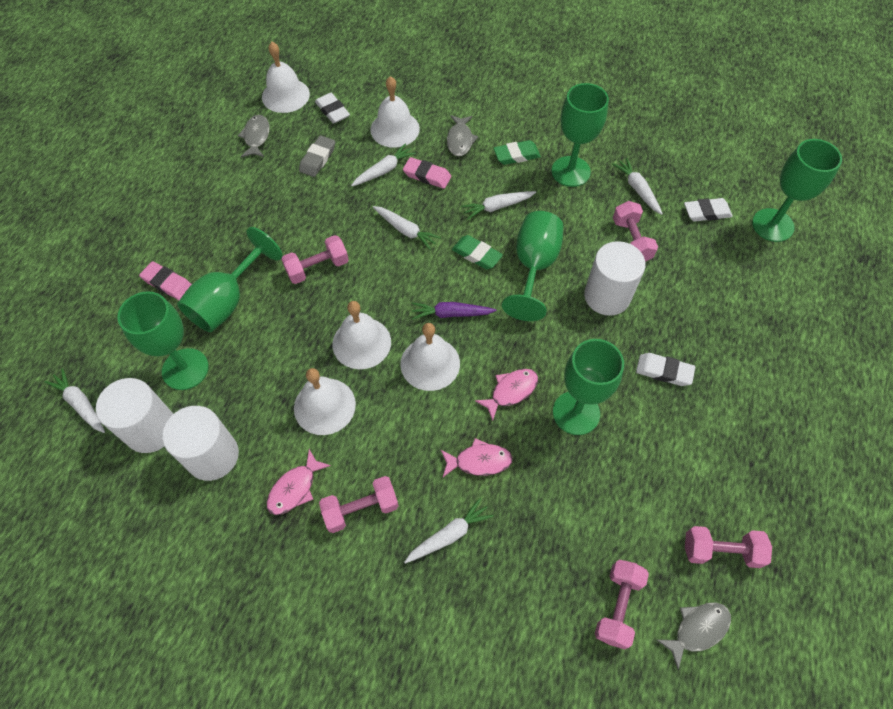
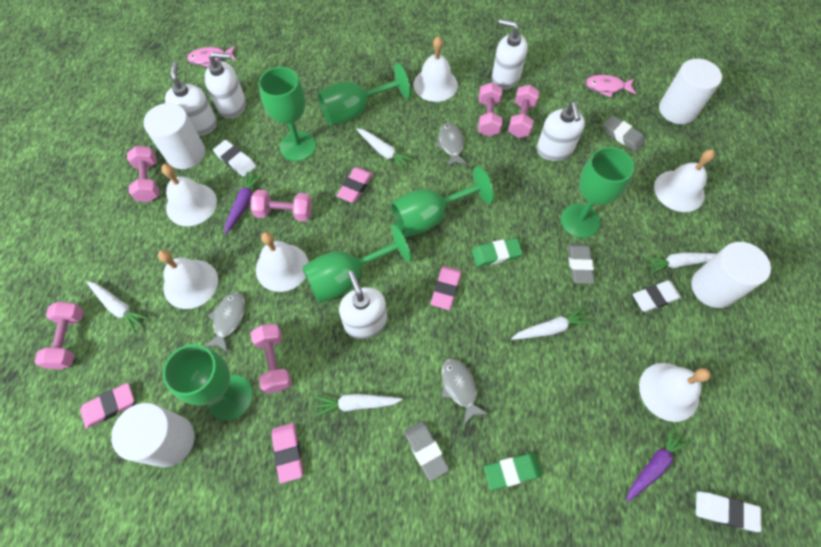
grey eraser: [299,135,335,177] = 1 -> [404,421,450,481] [568,244,595,284] [603,115,645,152] = 3
pink dumbbell: [281,235,349,284] [319,476,399,533] [595,560,649,649] [613,201,658,262] [685,526,772,568] = 5 -> [34,301,84,370] [127,145,159,202] [250,190,312,221] [250,324,292,394] [478,82,502,137] [508,85,540,138] = 6
pink eraser: [139,261,192,300] [403,157,451,189] = 2 -> [80,383,134,429] [272,423,303,483] [336,167,373,203] [431,266,462,310] = 4
pink fish: [267,449,331,515] [440,438,513,477] [475,369,538,421] = 3 -> [187,46,236,67] [585,75,636,98] = 2
purple carrot: [412,302,497,320] = 1 -> [225,171,263,234] [626,426,691,502] = 2
white bell: [262,42,310,113] [294,368,356,435] [332,301,391,369] [370,76,420,148] [400,323,460,391] = 5 -> [158,250,218,309] [161,164,217,226] [256,232,309,292] [413,36,458,102] [639,363,711,422] [654,149,715,212] = 6
white carrot: [45,368,105,433] [351,144,416,186] [373,206,441,250] [404,498,494,564] [461,191,536,220] [612,158,663,215] = 6 -> [87,281,149,333] [314,394,403,417] [356,128,414,171] [511,306,592,340] [644,252,717,274] = 5
white cylinder: [96,378,173,453] [162,406,239,481] [584,241,646,316] = 3 -> [111,403,194,467] [143,103,205,169] [659,58,722,124] [691,242,771,308] = 4
white soap dispenser: none = 0 -> [165,61,217,136] [204,52,246,119] [339,271,387,339] [492,19,528,89] [537,102,585,161] = 5

